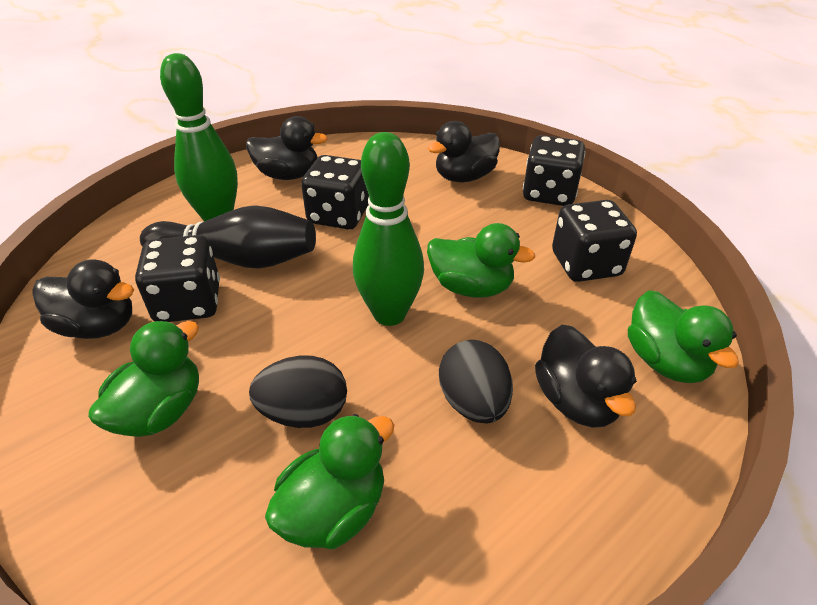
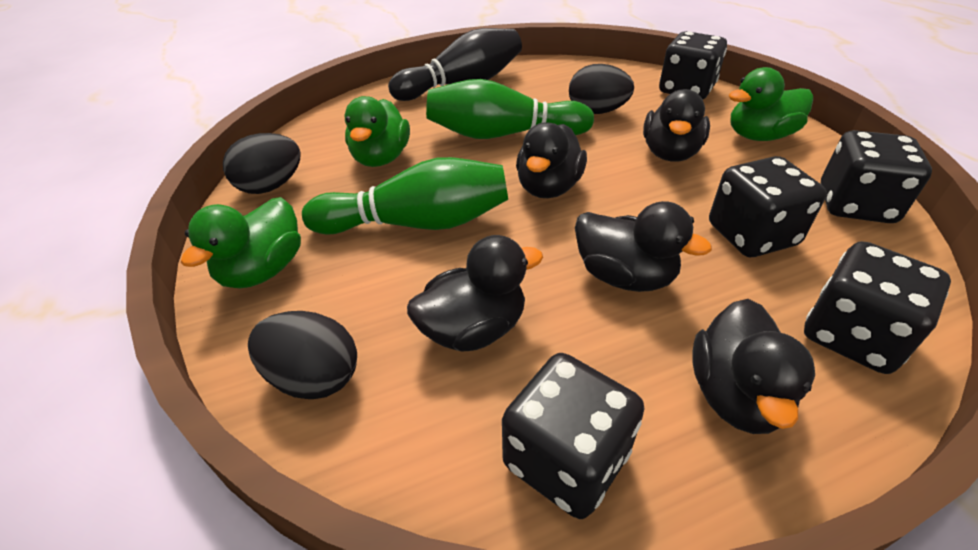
black dice: [135,235,220,322] [301,155,369,230] [523,135,585,206] [552,200,637,282] = 4 -> [502,353,644,519] [659,31,727,99] [709,156,827,257] [804,241,951,374] [821,130,932,223] = 5
black duck: [32,259,134,339] [246,116,328,180] [428,121,500,182] [535,325,637,428] = 4 -> [407,235,543,352] [516,122,587,198] [575,201,712,292] [643,89,710,162] [692,299,815,434] = 5
black egg: [249,356,347,428] [439,340,513,424] = 2 -> [223,133,301,194] [248,311,357,399] [569,64,634,114] = 3
green duck: [88,321,199,437] [265,414,394,549] [427,223,535,298] [628,290,739,383] = 4 -> [181,197,301,288] [345,96,410,167] [728,67,813,141] = 3

